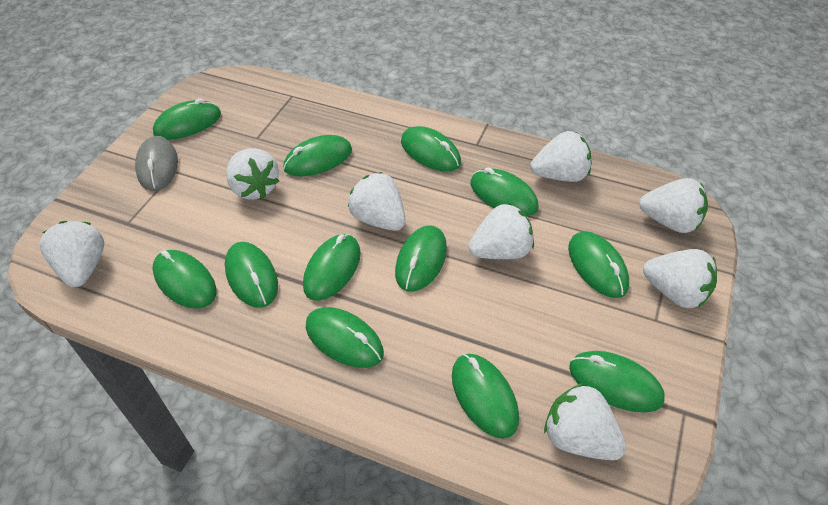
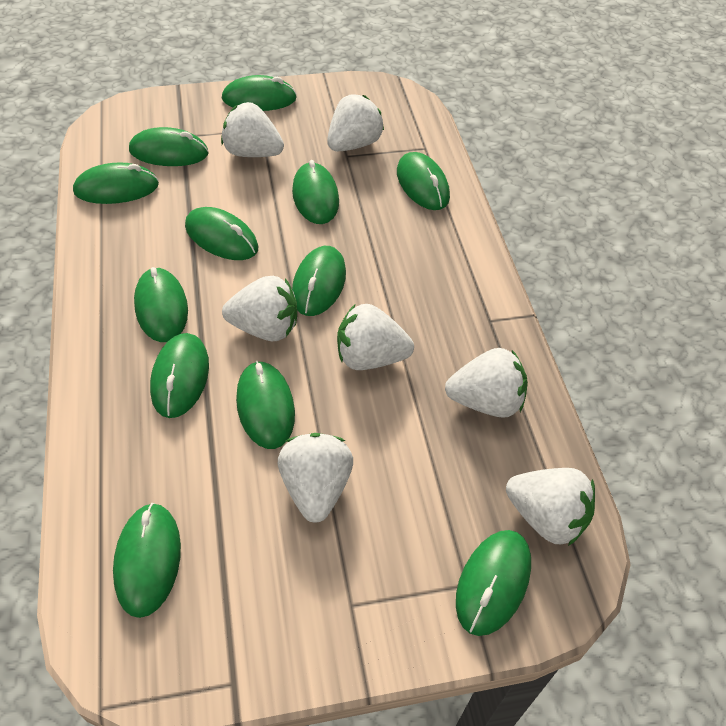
grey mouse: [135,136,178,191] = 1 -> none = 0
white strawberry: [40,221,104,287] [226,148,279,200] [348,172,406,231] [468,203,534,259] [531,131,591,182] [544,383,626,460] [639,178,708,233] [643,249,717,308] = 8 -> [221,102,284,157] [222,276,297,341] [278,433,353,523] [327,94,384,151] [337,304,414,370] [445,348,528,418] [506,468,595,546] = 7

